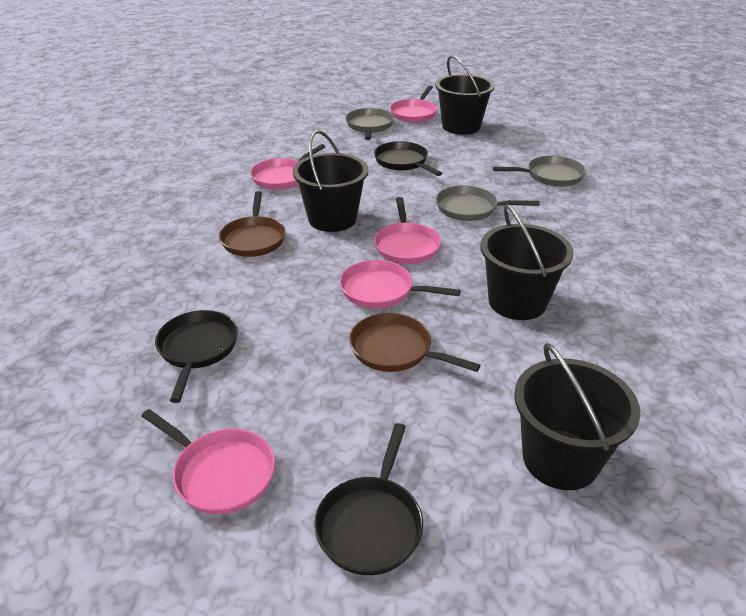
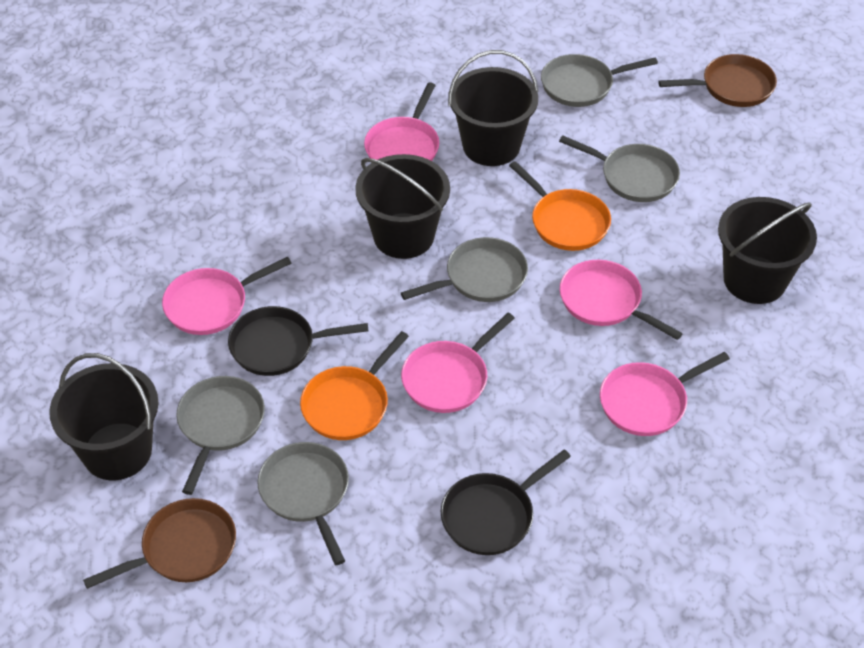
black pan: [155,310,238,403] [314,423,423,575] [374,141,442,176] = 3 -> [228,306,368,376] [441,449,571,555] = 2
grey pan: [345,108,394,140] [436,185,540,221] [493,156,586,187] = 3 -> [176,376,265,495] [257,442,349,565] [401,237,528,302] [541,54,658,107] [559,135,680,202] = 5
orange pan: none = 0 -> [300,331,409,440] [509,161,611,251] = 2

